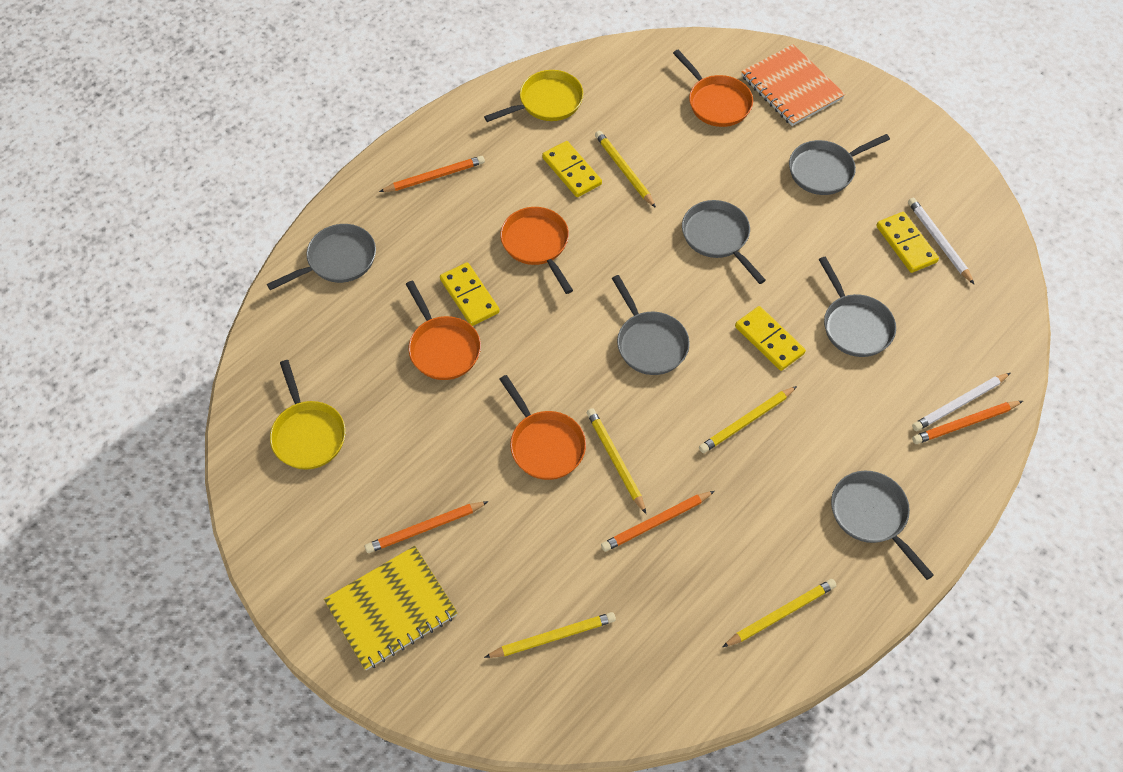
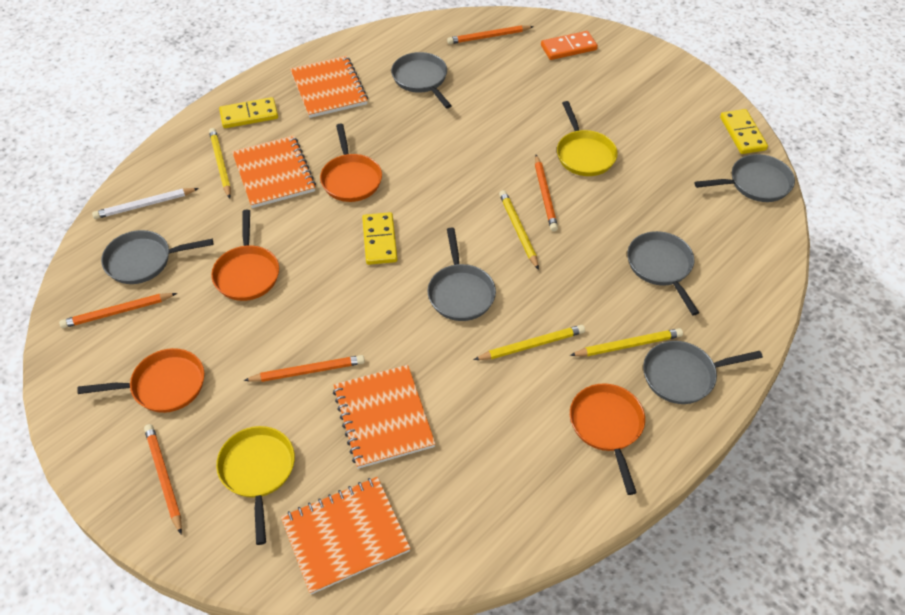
orange domino: none = 0 -> [541,31,598,60] = 1
orange notebook: [741,44,845,126] = 1 -> [232,135,316,208] [281,477,411,594] [290,56,368,118] [333,365,436,469] = 4
orange pencil: [365,501,489,553] [379,156,485,192] [601,491,715,552] [912,401,1023,444] = 4 -> [59,293,177,328] [144,424,182,535] [243,355,365,382] [447,25,534,44] [535,155,558,232] = 5
white pencil: [908,198,974,284] [912,373,1010,431] = 2 -> [92,188,199,219] = 1
yellow domino: [440,262,500,326] [542,141,602,197] [735,306,806,371] [876,212,939,273] = 4 -> [219,97,278,128] [362,212,398,265] [720,109,768,154] = 3
yellow notebook: [324,546,458,670] = 1 -> none = 0
yellow pencil: [484,612,616,658] [587,408,646,514] [595,131,656,208] [699,386,797,453] [723,579,837,647] = 5 -> [209,128,231,199] [474,325,585,360] [499,190,539,270] [570,328,683,356] = 4

